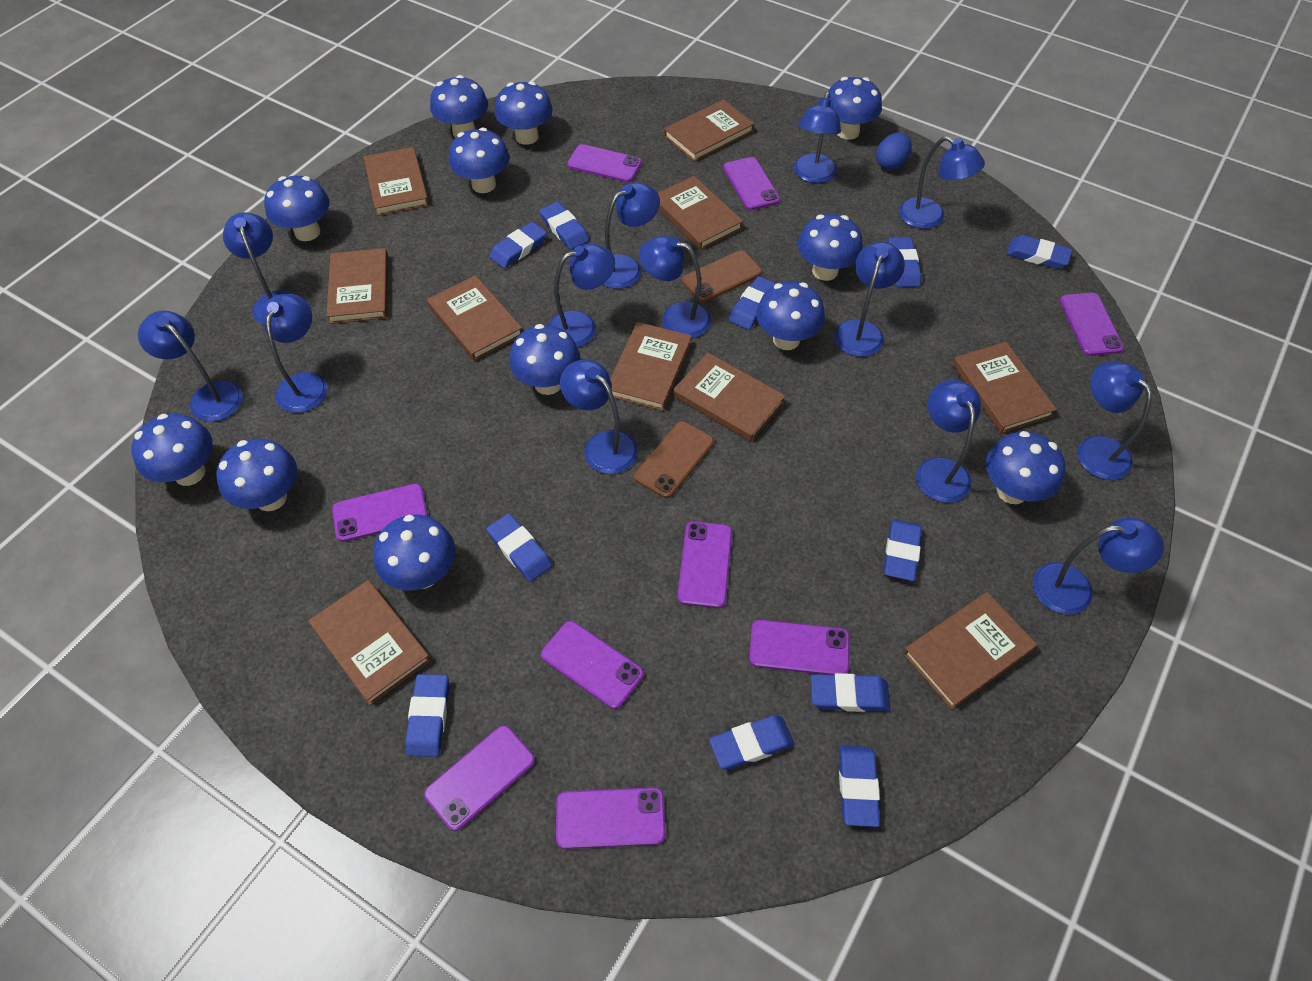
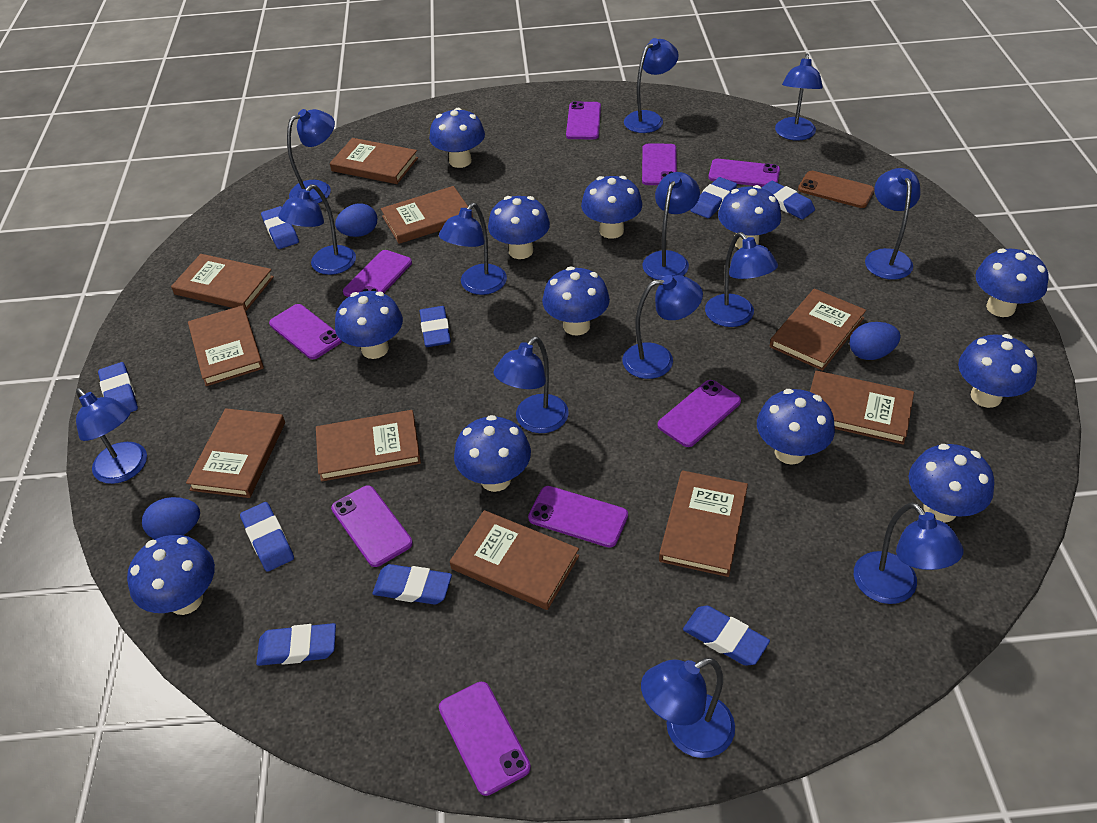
blue egg: [876,132,912,170] = 1 -> [142,497,200,539] [335,203,377,237] [850,322,901,360] = 3
blue eraser: [405,674,449,757] [486,513,552,582] [489,222,547,268] [539,202,589,250] [709,715,795,769] [728,276,776,330] [811,673,890,712] [839,745,880,827] [884,519,922,581] [888,237,921,287] [1006,235,1072,269] = 11 -> [98,362,138,412] [240,502,294,572] [256,623,336,666] [261,206,299,249] [372,564,452,605] [420,306,451,347] [683,605,770,665] [690,177,737,218] [761,181,815,219] = 9
brown phone: [634,421,714,498] [682,250,762,302] = 2 -> [798,171,875,208] = 1

